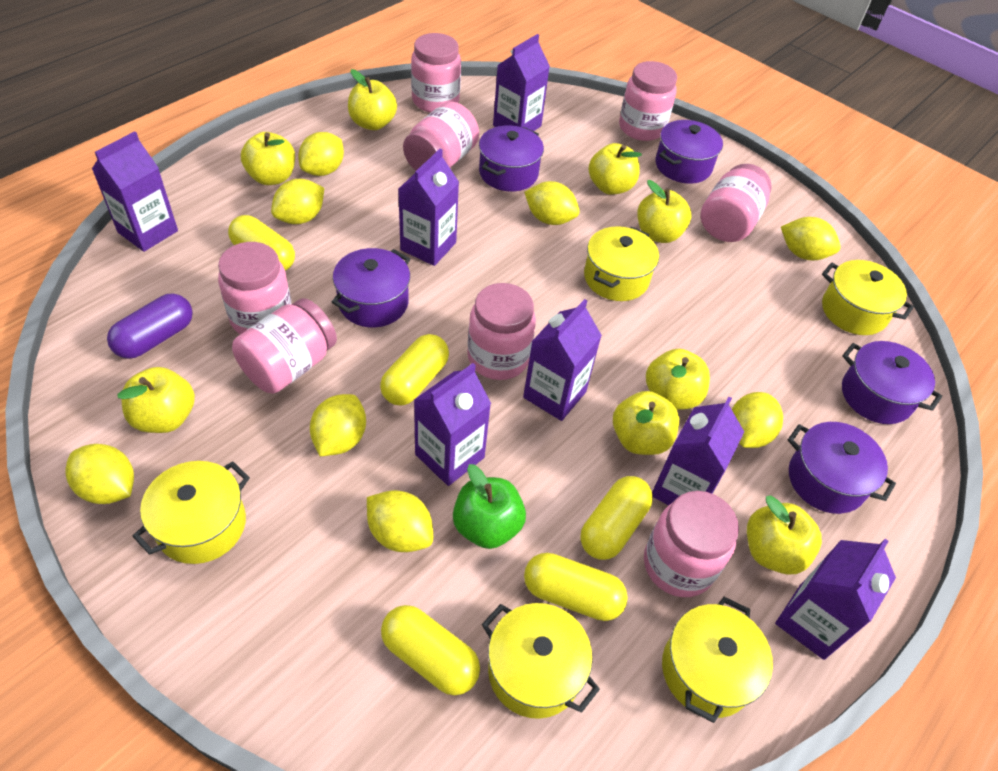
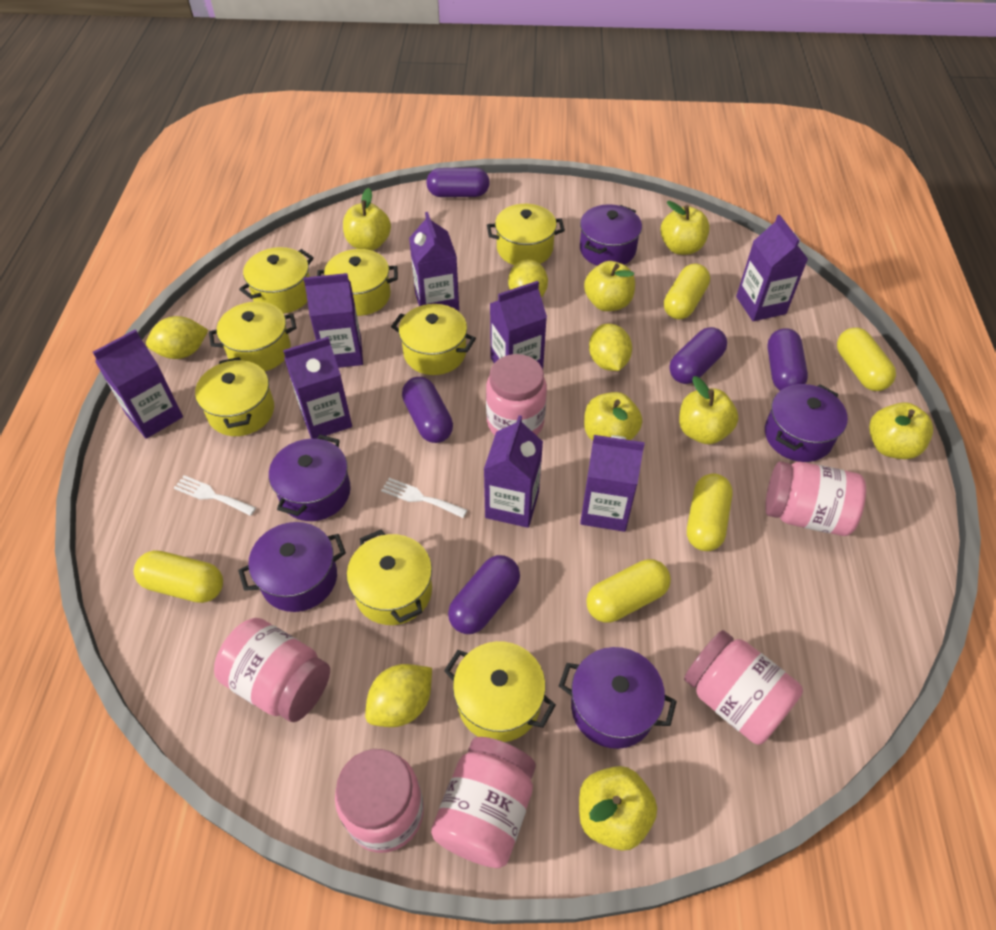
green apple: [453,464,526,549] = 1 -> none = 0
pink jar: [218,242,292,335] [232,298,337,394] [403,102,479,171] [411,33,461,113] [467,283,536,380] [619,61,677,141] [644,491,739,597] [700,164,772,242] = 8 -> [214,618,330,722] [335,749,424,853] [431,737,536,868] [486,354,547,436] [684,630,803,745] [765,461,866,536] = 6
purple capsule: [107,293,193,359] = 1 -> [402,377,453,443] [426,168,490,197] [448,555,520,634] [669,327,727,384] [767,328,808,390] = 5
purple carton: [92,131,178,252] [398,149,459,266] [414,363,491,486] [493,34,550,131] [523,299,602,421] [652,397,744,505] [775,539,896,660] = 7 -> [93,330,183,439] [283,337,352,439] [304,273,363,368] [409,212,459,311] [484,415,543,528] [490,281,547,368] [580,435,645,532] [736,215,808,321] = 8
white fork: none = 0 -> [174,475,256,516] [381,478,467,518] = 2
yellow apple: [118,367,195,433] [241,132,295,185] [348,69,397,130] [588,143,642,195] [613,391,679,455] [637,180,691,243] [646,349,710,410] [747,495,822,575] = 8 -> [343,188,391,251] [579,766,657,851] [584,261,635,311] [584,392,642,441] [660,201,710,255] [679,376,738,444] [869,402,933,459] = 7
yellow lemon: [65,444,134,504] [271,179,324,224] [298,132,344,176] [310,394,366,456] [367,490,433,552] [524,181,580,225] [732,392,783,448] [781,217,841,260] = 8 -> [146,316,208,359] [365,664,432,727] [508,259,548,298] [589,324,632,371] = 4
yellow pot: [132,461,250,564] [482,603,600,719] [584,226,659,301] [662,597,773,723] [822,260,914,335] = 5 -> [195,357,274,436] [209,302,297,371] [239,247,314,314] [317,249,398,316] [347,530,432,625] [391,304,476,375] [444,641,556,742] [487,204,565,265] = 8

